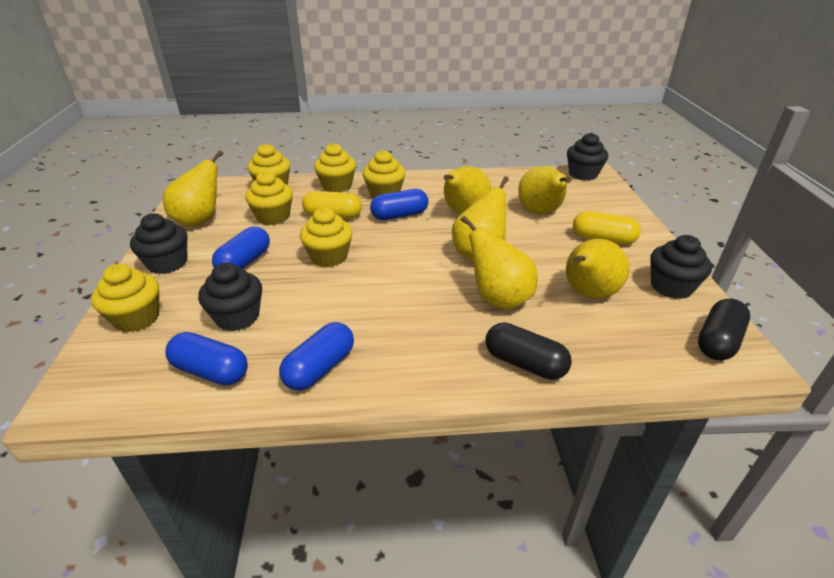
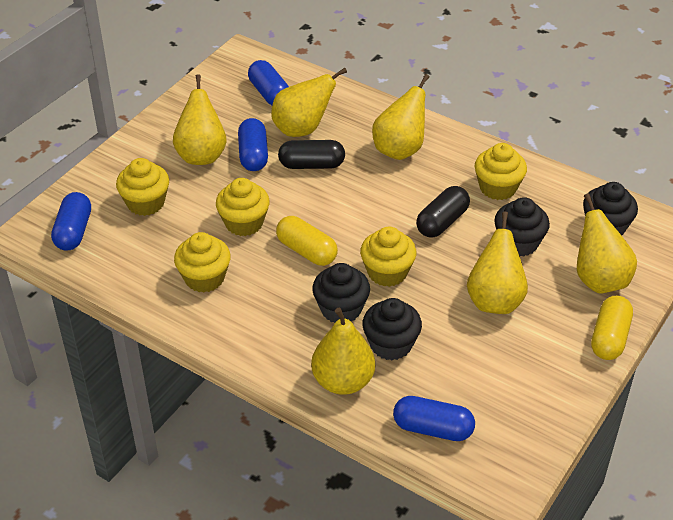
yellow cupcake: [91,264,159,332] [245,171,293,225] [247,144,290,185] [300,208,353,267] [314,143,356,192] [362,150,405,198] = 6 -> [116,158,169,216] [174,232,231,293] [216,178,270,236] [360,227,416,287] [475,143,527,200] = 5

